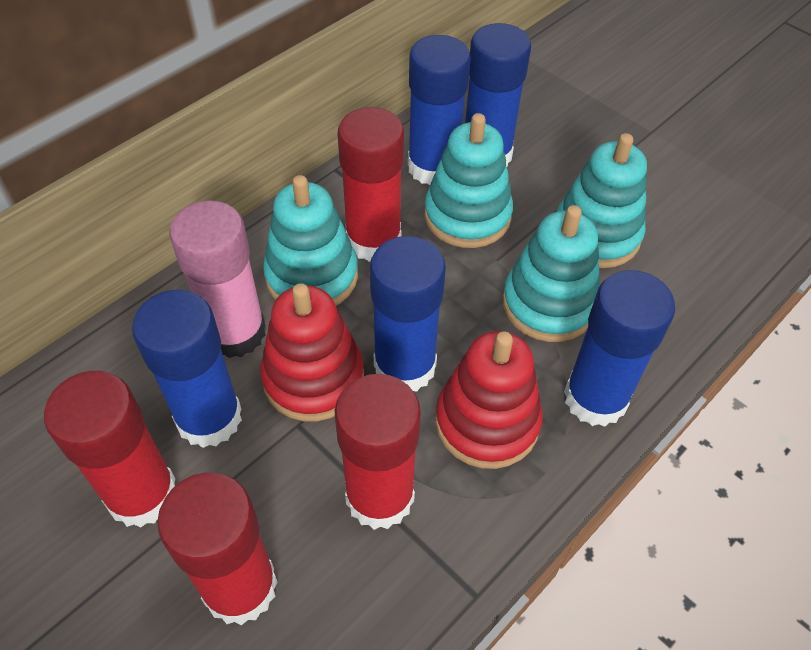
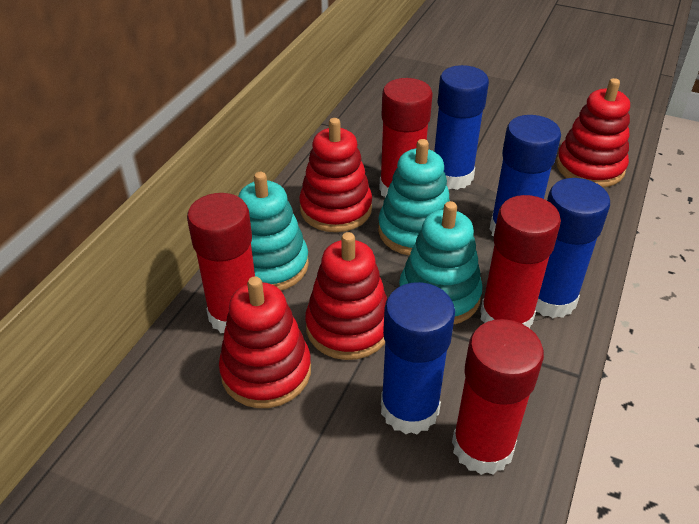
blue glue stick: [132,290,242,448] [370,236,446,392] [408,35,471,185] [465,23,531,167] [564,270,675,427] = 5 -> [381,282,455,434] [434,65,489,190] [489,115,561,237] [535,178,610,318] = 4
pink glue stick: [170,200,266,358] = 1 -> none = 0
red stacking toy: [260,283,364,421] [436,331,543,469] = 2 -> [219,276,311,408] [299,118,372,232] [305,232,387,360] [556,78,630,187] = 4
turquoise stacking toy: [263,175,358,305] [424,113,513,248] [502,205,600,342] [556,133,647,268] = 4 -> [238,172,309,291] [378,139,450,256] [399,201,483,325] = 3

